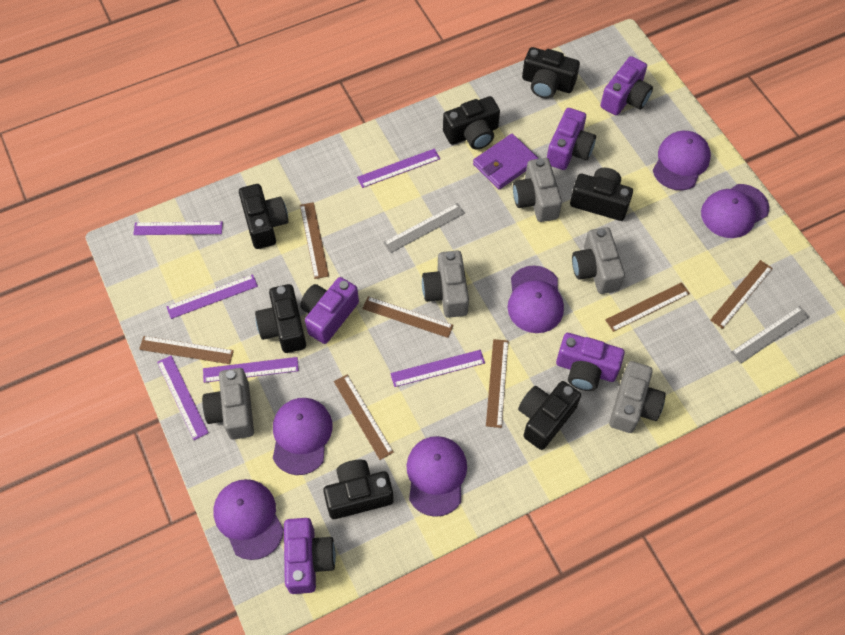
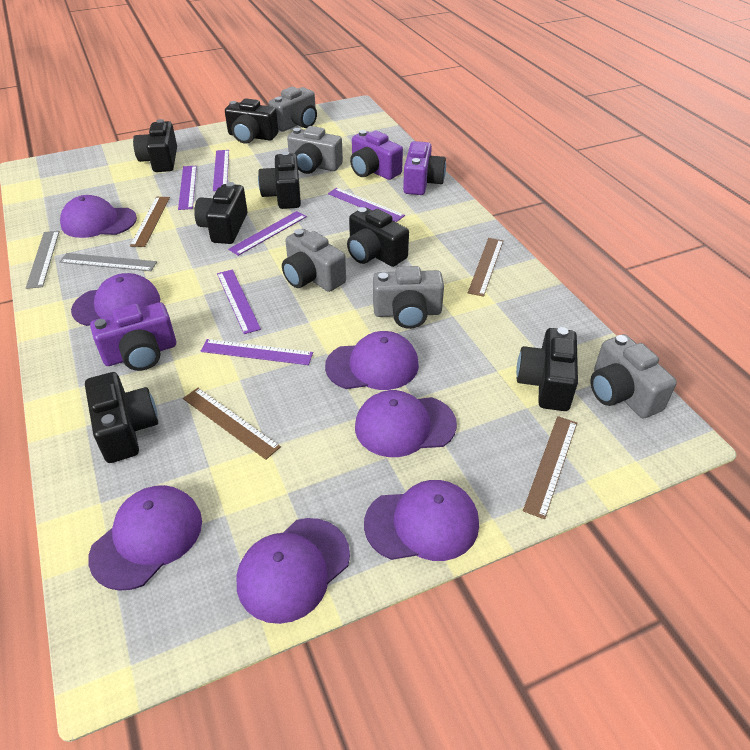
brown ruler: [139,336,234,364] [300,202,329,279] [334,374,394,460] [362,296,454,338] [486,339,509,428] [605,282,690,332] [710,260,773,329] = 7 -> [130,197,170,247] [183,388,281,460] [468,238,503,297] [523,416,577,519] = 4
purple camera: [284,518,336,594] [300,277,359,344] [547,108,596,170] [556,333,625,391] [600,56,653,115] = 5 -> [90,302,176,371] [350,130,403,180] [403,141,446,195] = 3
purple cap: [213,479,284,560] [273,398,333,475] [406,436,467,517] [507,266,564,333] [653,131,711,190] [701,184,769,238] = 6 -> [60,195,137,238] [71,273,160,326] [88,485,202,591] [237,518,350,624] [325,331,419,390] [355,390,457,457] [364,480,479,561] = 7
purple wallet: [473,134,538,189] = 1 -> none = 0

